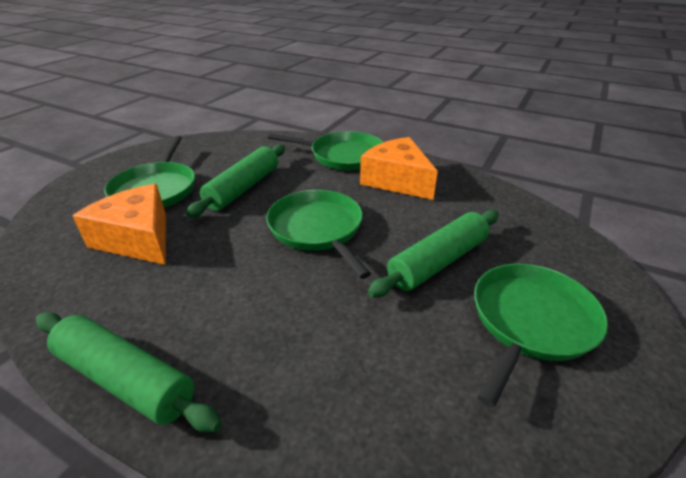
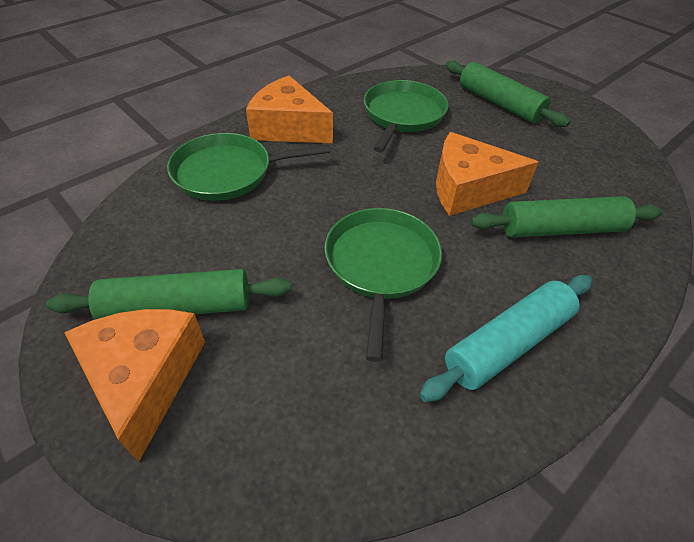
green pan: [104,136,195,208] [266,190,371,279] [268,131,383,170] [474,264,608,408] = 4 -> [167,133,330,201] [324,208,442,362] [364,80,448,153] = 3
orange cheese: [73,184,166,265] [360,137,438,200] = 2 -> [64,309,205,462] [246,76,333,143] [436,132,539,216] = 3
turquoise rolling pin: none = 0 -> [419,275,592,402] = 1

